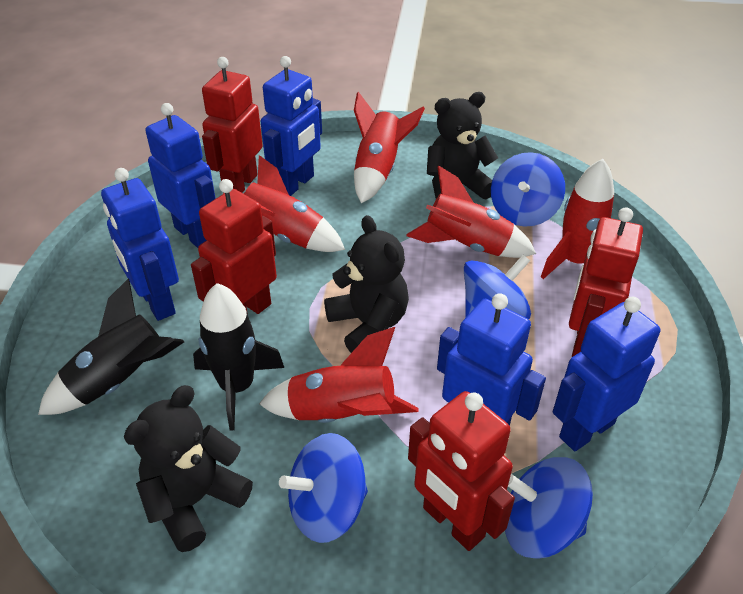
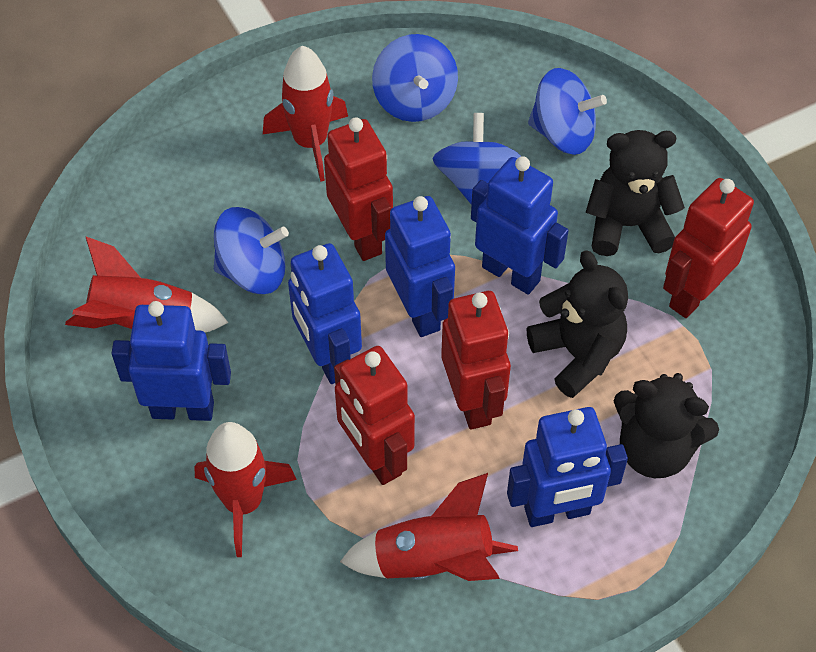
black rocket: [38,278,184,415] [193,283,284,430] = 2 -> none = 0
red rocket: [223,155,345,252] [259,327,419,423] [354,92,425,203] [406,165,536,258] [541,159,614,279] = 5 -> [65,237,229,333] [194,422,297,557] [263,46,348,182] [340,473,518,581] = 4

